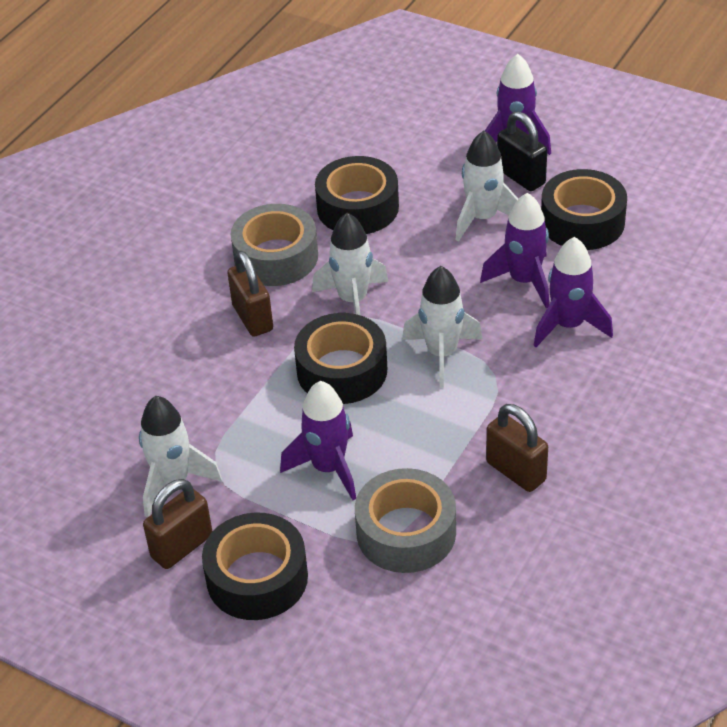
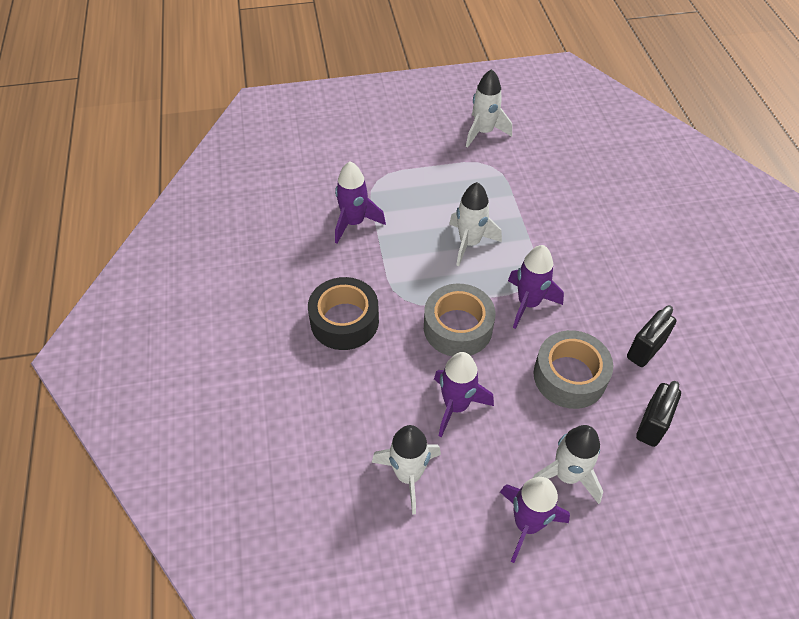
black padlock: [497,111,547,191] = 1 -> [627,305,676,367] [636,381,681,447] = 2
black tape: [202,513,308,620] [294,313,387,404] [315,156,399,234] [541,169,627,250] = 4 -> [308,277,379,350] = 1
brown padlock: [143,479,213,569] [227,251,273,337] [486,404,548,492] = 3 -> none = 0

